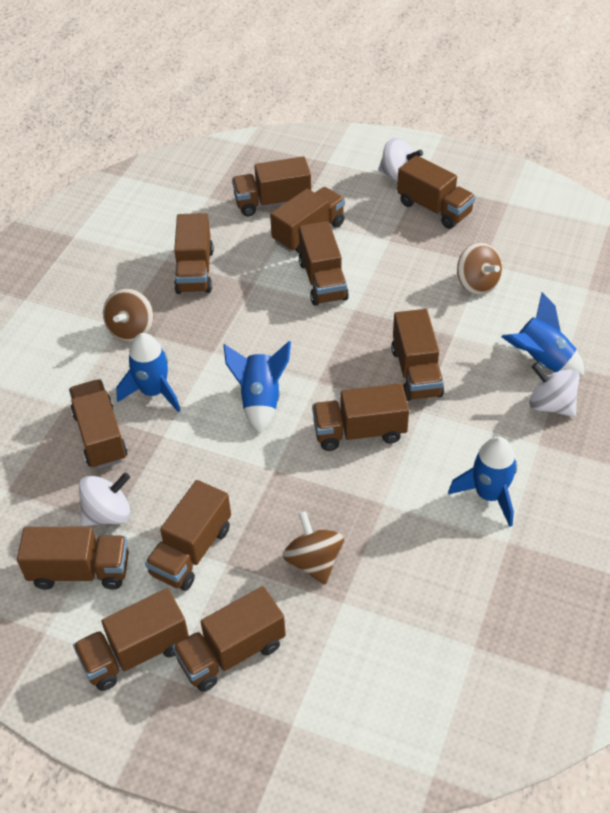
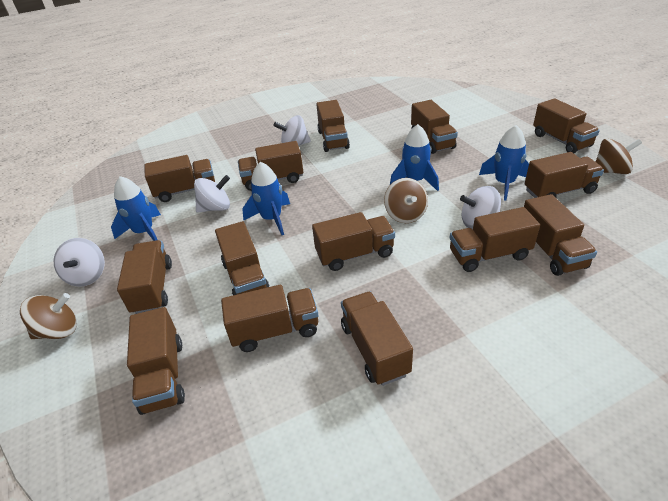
brown truck: [17,527,129,590] [69,379,128,469] [73,588,189,691] [145,480,231,591] [173,586,286,692] [174,213,214,294] [232,156,311,216] [270,187,345,253] [299,221,349,306] [312,383,409,451] [391,309,444,401] [397,155,476,229] = 12 -> [117,240,172,314] [127,307,185,415] [144,155,215,202] [215,221,270,295] [221,285,318,352] [238,141,303,191] [312,212,395,271] [316,100,350,152] [341,292,413,386] [411,100,458,154] [450,207,540,272] [524,194,597,276] [525,152,604,198] [533,98,600,153] = 14
white spinning top: [79,473,131,526] [378,138,423,182] [529,363,579,417] = 3 -> [54,238,105,287] [194,175,230,212] [274,115,311,146] [460,186,501,229] = 4

